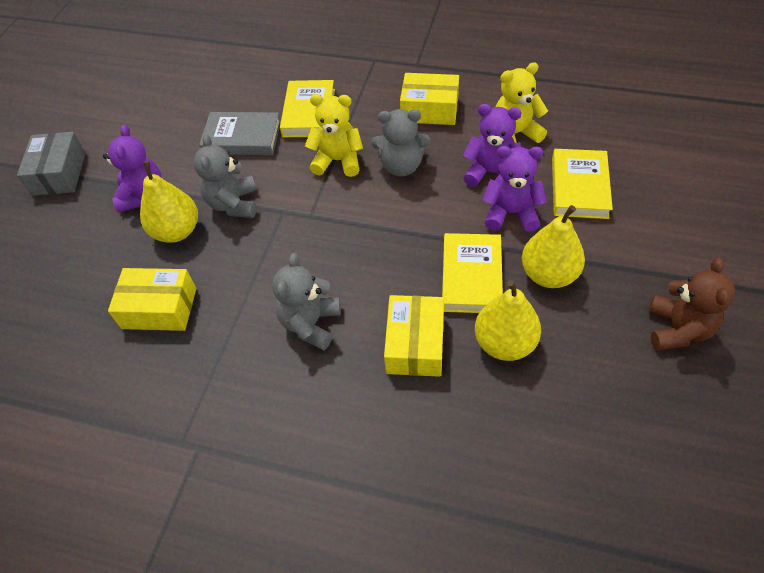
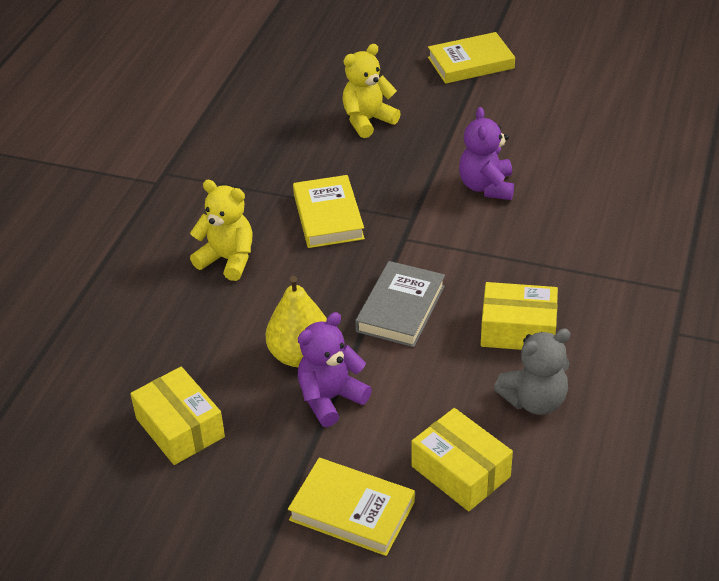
brown teddy bear: [648,258,735,350] = 1 -> none = 0
grey box: [17,132,86,196] = 1 -> none = 0
grey teddy bear: [193,134,257,218] [272,253,341,350] [371,109,430,177] = 3 -> [494,329,570,415] = 1
purple teddy bear: [103,125,162,213] [463,104,522,187] [482,146,547,232] = 3 -> [297,312,372,427] [459,107,514,200] = 2
yellow pear: [140,161,198,243] [475,280,541,361] [522,205,585,288] = 3 -> [265,276,327,367] = 1

